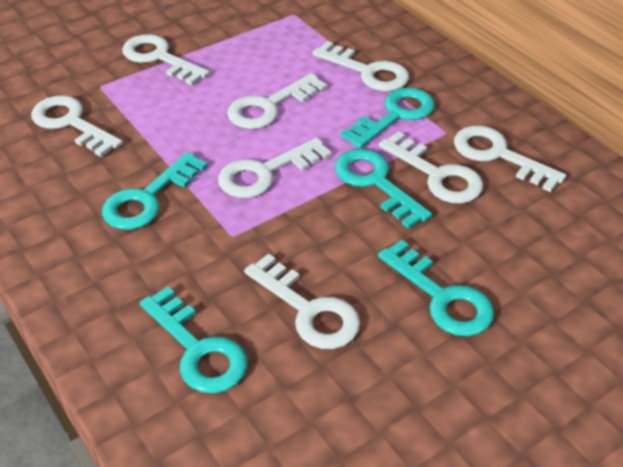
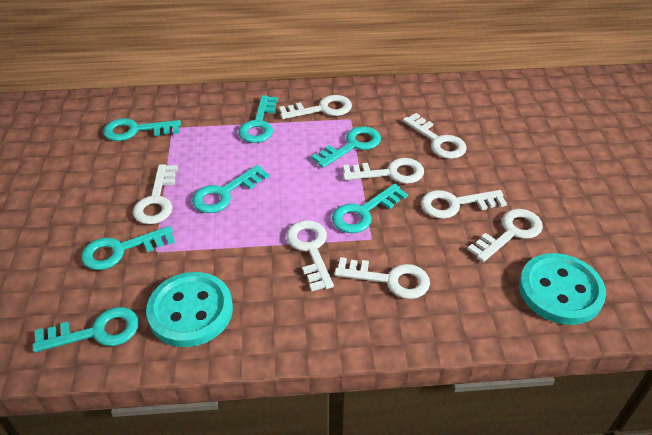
turquoise button: none = 0 -> [146,272,233,347] [519,253,606,325] = 2
turquoise key: [102,152,208,230] [140,286,248,394] [335,149,432,229] [341,87,435,149] [378,240,494,336] = 5 -> [33,307,139,352] [81,226,175,270] [103,118,181,141] [192,165,269,213] [238,95,278,143] [311,126,381,168] [332,184,408,233] = 7

